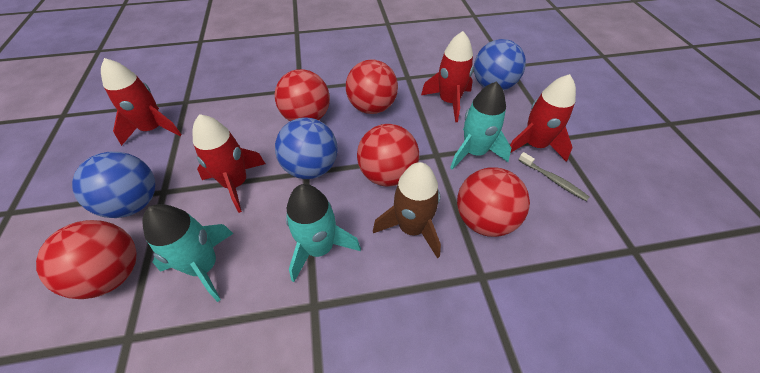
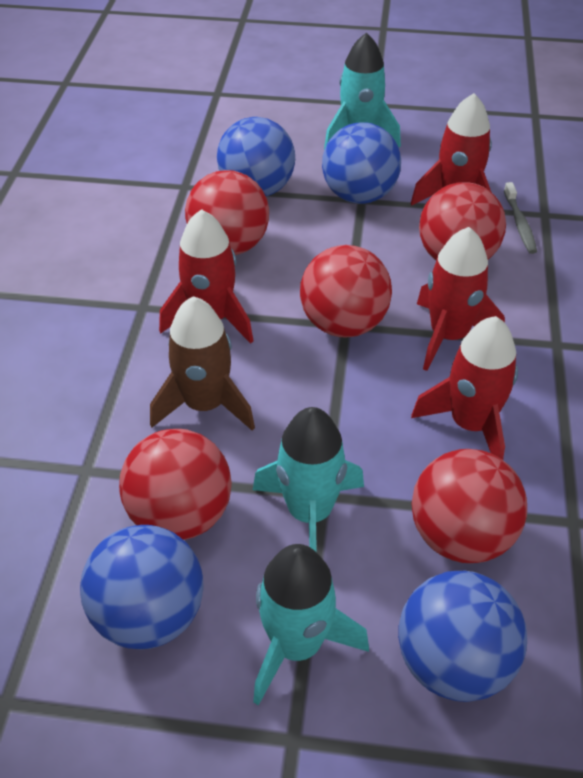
blue ball: [72,152,155,218] [275,118,338,179] [474,39,526,90] = 3 -> [80,525,204,649] [217,117,295,196] [322,122,401,204] [398,571,527,702] = 4

